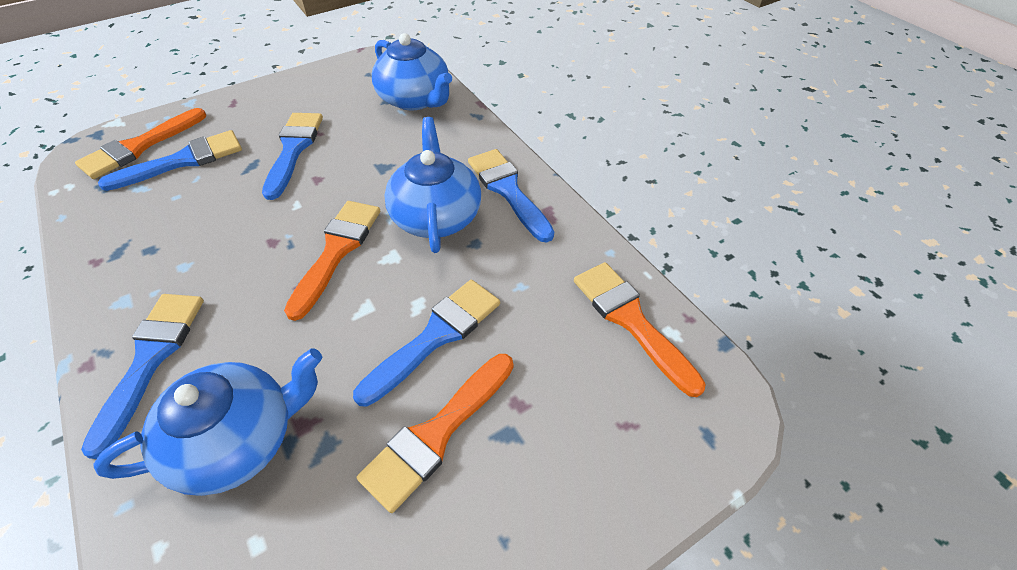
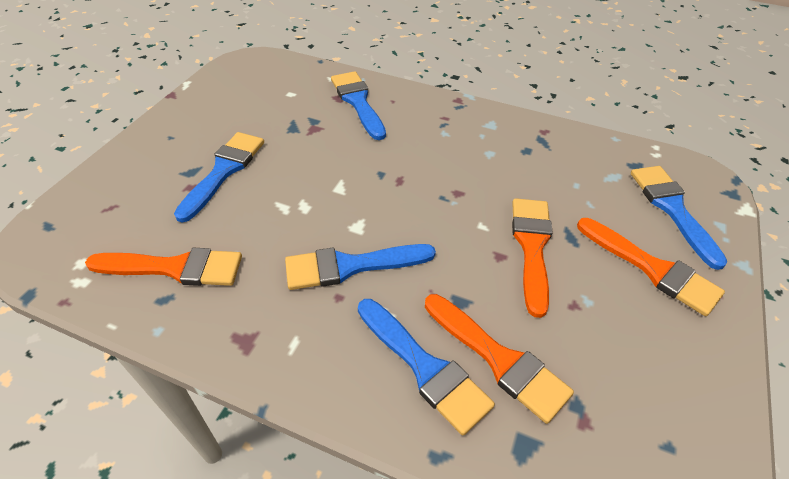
blue teapot: [94,348,323,496] [372,33,452,110] [384,117,481,253] = 3 -> none = 0

